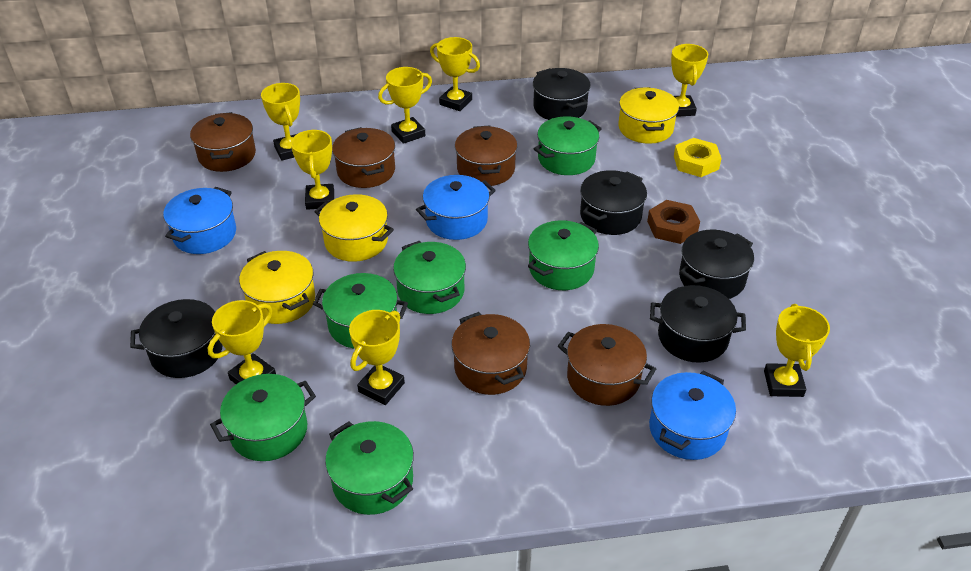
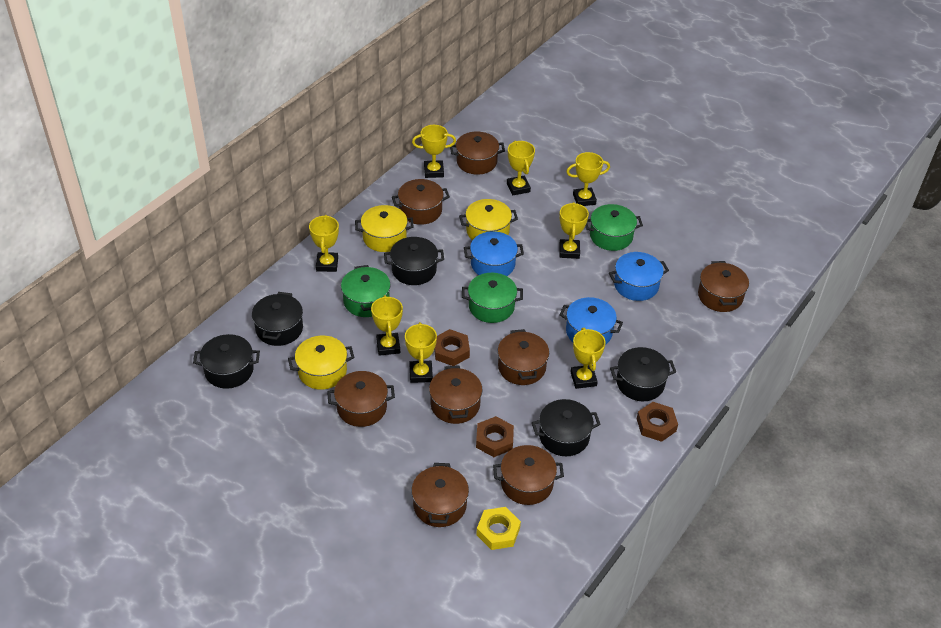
brown nut: [647,200,700,244] = 1 -> [434,329,470,366] [476,416,514,457] [637,402,678,442] = 3
brown pot: [190,112,256,172] [332,127,395,188] [451,312,530,395] [455,126,517,186] [558,324,656,406] = 5 -> [327,371,395,427] [392,179,450,225] [411,463,469,527] [429,365,482,424] [450,132,505,175] [493,445,564,505] [498,329,549,385] [698,261,749,312] = 8
green pot: [210,374,316,461] [313,273,408,349] [325,421,414,515] [393,241,466,314] [528,220,599,290] [534,116,602,175] = 6 -> [341,265,391,317] [462,273,523,323] [586,204,643,251] = 3

